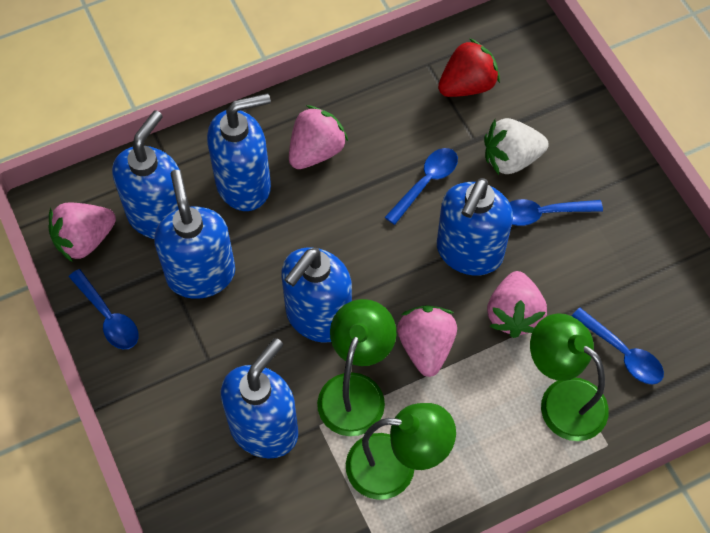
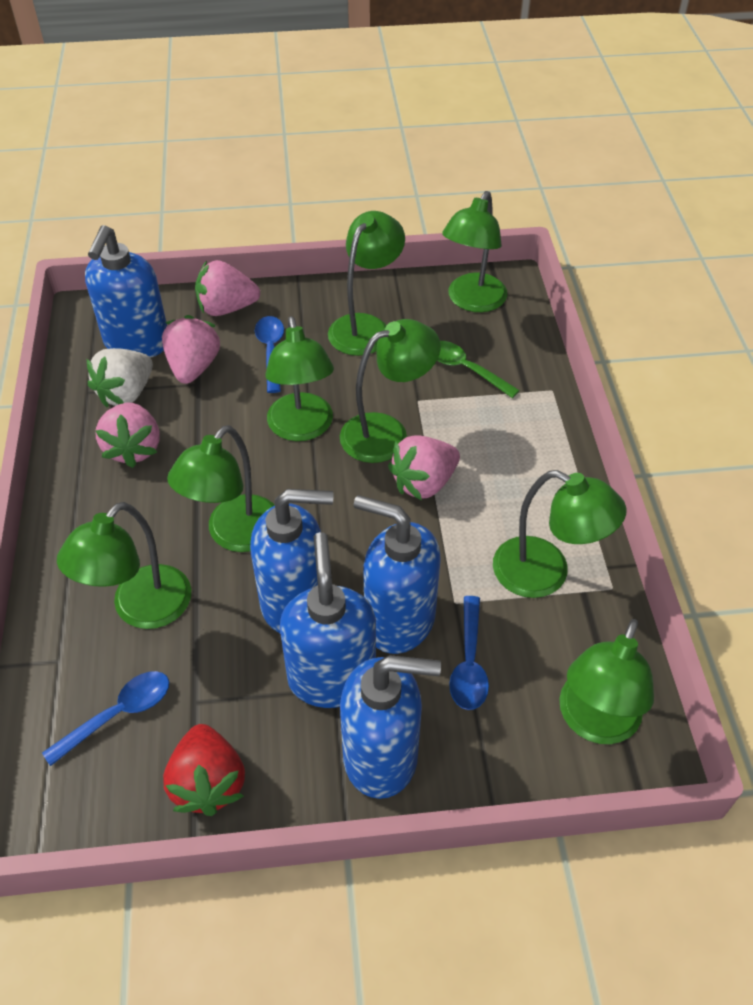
blue soap dispenser: [112,110,179,239] [154,170,235,299] [207,93,271,211] [221,338,298,458] [281,247,352,343] [437,178,513,276] = 6 -> [85,225,167,358] [250,489,333,633] [280,532,376,708] [340,655,441,799] [354,495,441,654] = 5
blue spoon: [69,269,139,349] [385,148,458,225] [509,199,603,226] [572,308,664,384] = 4 -> [42,671,169,766] [255,316,284,393] [449,596,489,710] = 3
green lamp: [317,299,396,436] [346,403,456,500] [530,313,609,441] = 3 -> [57,502,191,629] [167,425,275,552] [265,316,334,441] [328,211,405,356] [340,319,441,463] [442,191,507,312] [493,470,626,598] [559,619,654,744] = 8
green spoon: none = 0 -> [437,341,520,398] = 1

